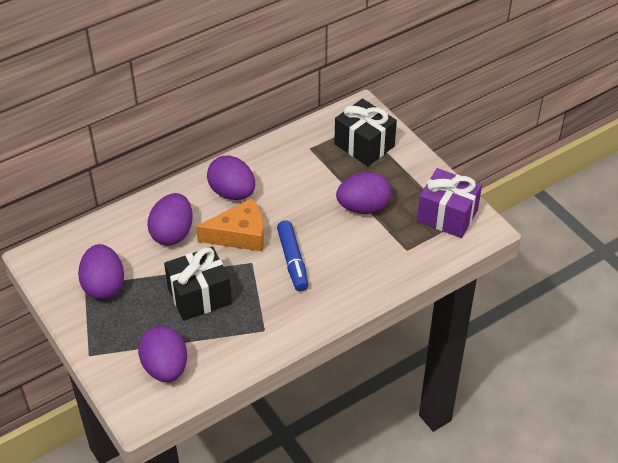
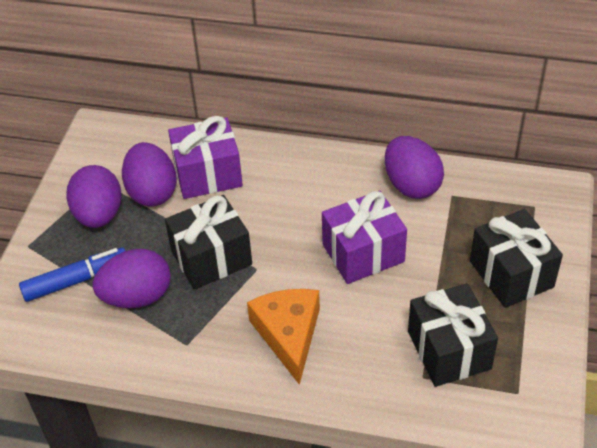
black gift: [164,247,232,321] [334,99,397,166] = 2 -> [165,195,252,290] [408,283,498,387] [470,209,563,308] = 3
purple egg: [78,244,124,300] [138,326,187,382] [147,193,193,246] [207,155,255,200] [336,172,392,214] = 5 -> [66,165,122,228] [93,249,171,308] [122,142,177,207] [385,136,444,199] = 4
purple gift: [417,168,482,238] = 1 -> [168,116,243,199] [322,190,407,284] = 2

